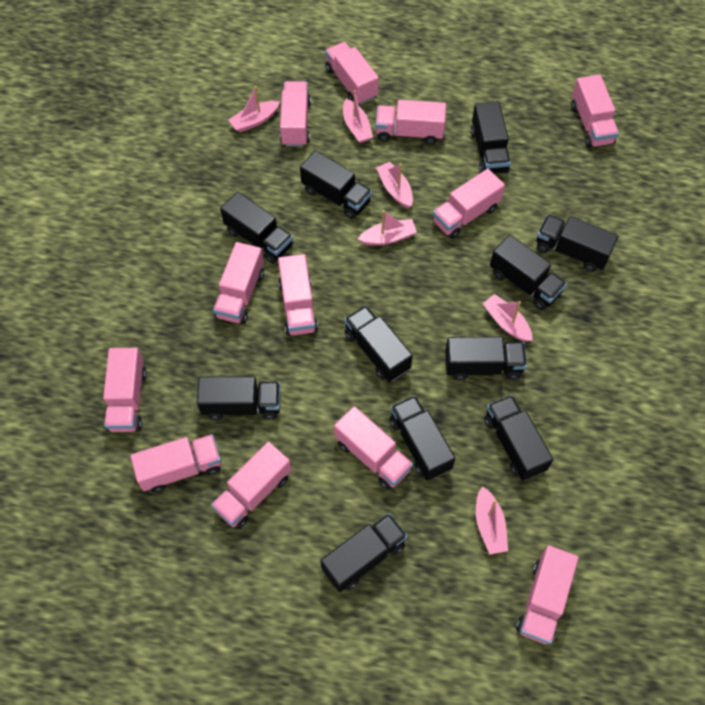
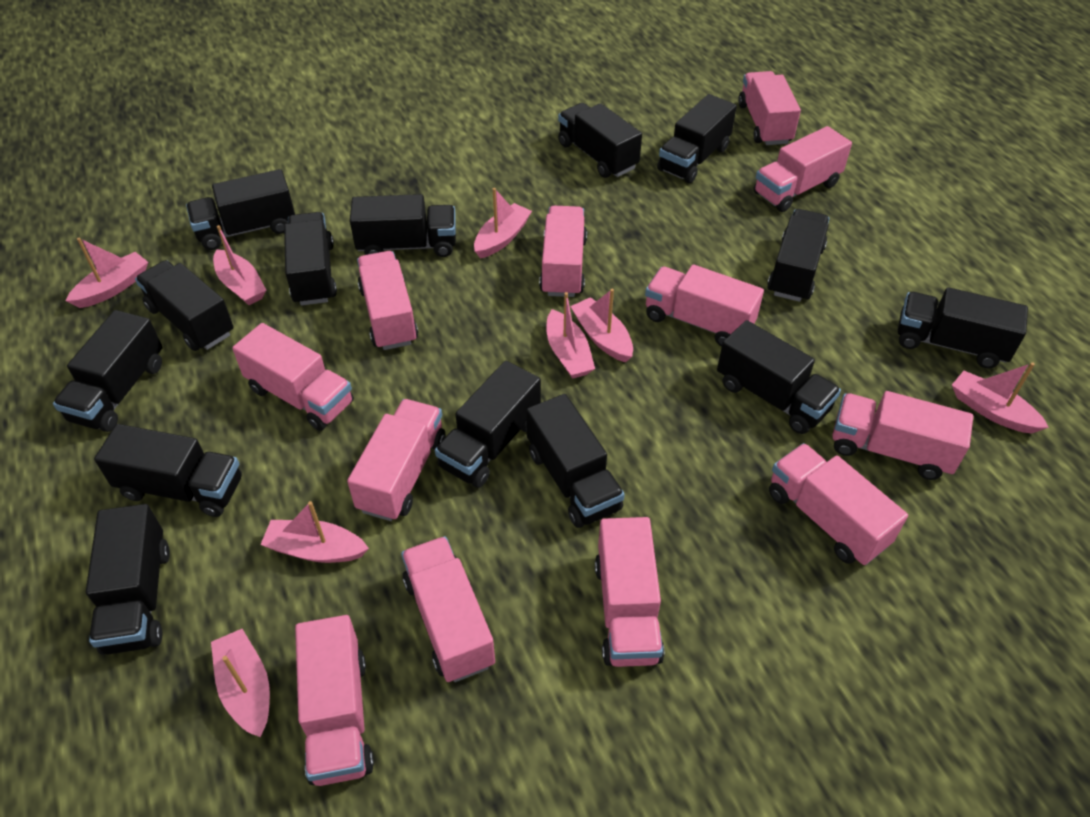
black truck: [197,376,281,420] [220,192,293,264] [300,150,372,219] [320,513,407,592] [344,305,413,382] [389,396,456,481] [445,336,527,380] [471,101,511,174] [484,395,554,481] [490,235,567,310] [536,215,619,272] = 11 -> [53,310,163,432] [86,504,170,655] [94,424,242,517] [135,260,234,351] [186,169,295,250] [284,212,337,305] [350,194,456,257] [435,361,541,488] [526,394,625,528] [558,103,642,178] [657,94,737,183] [717,320,841,434] [767,209,830,302] [898,287,1028,369] = 14
pink boat: [229,86,280,132] [343,90,373,143] [358,210,417,246] [376,162,413,208] [476,486,508,554] [482,294,533,342] = 6 -> [66,238,148,308] [211,629,270,737] [213,225,266,305] [260,501,369,563] [474,188,532,259] [547,292,595,379] [570,289,633,362] [952,362,1049,433] = 8

